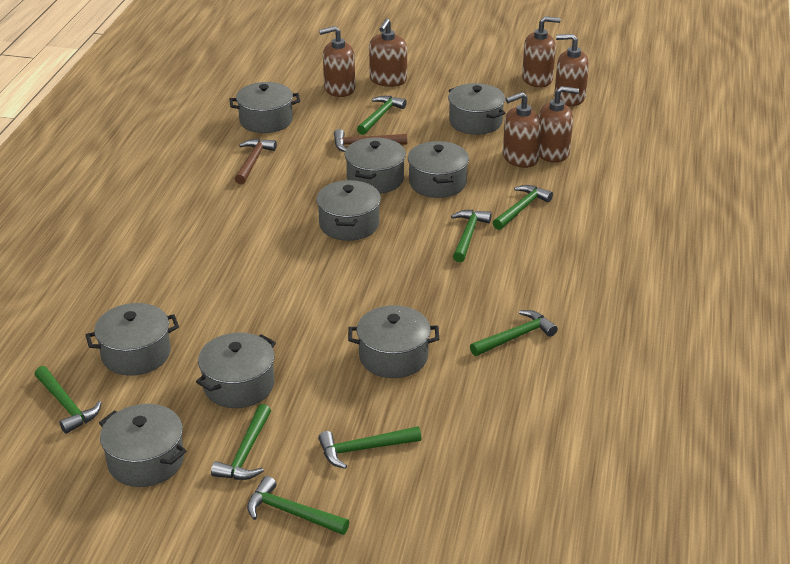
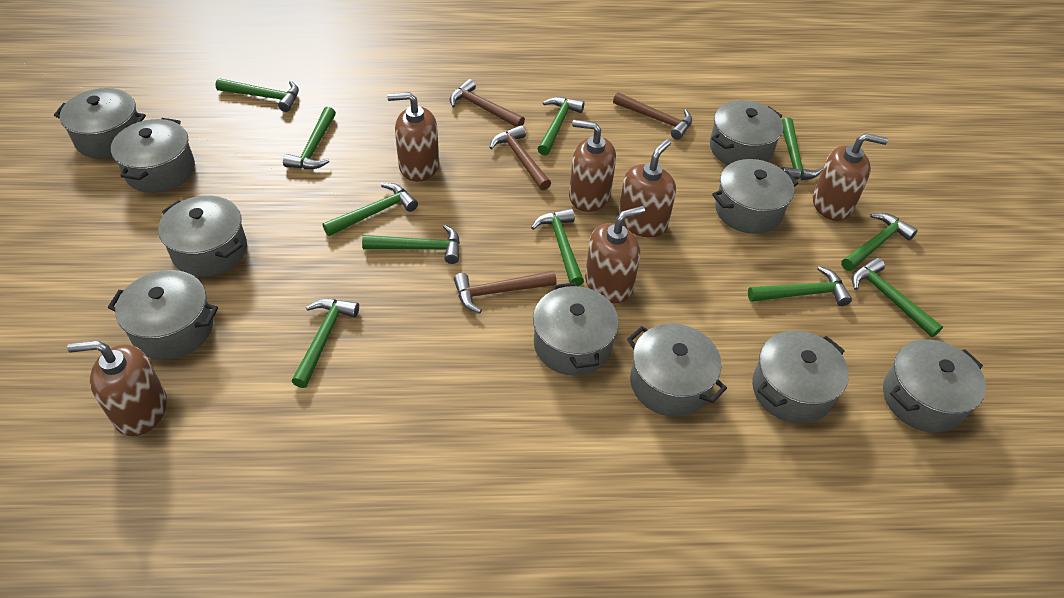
brown hammer: [235,139,277,184] [334,129,407,152] = 2 -> [450,79,525,127] [454,271,557,313] [489,125,551,190] [613,92,692,140] = 4
green hammer: [35,366,102,434] [211,404,271,480] [247,476,349,535] [318,426,422,469] [357,96,407,135] [451,210,492,262] [470,310,558,356] [493,185,553,230] = 8 -> [215,78,299,112] [283,107,336,169] [292,299,359,388] [323,183,418,236] [362,224,460,264] [531,208,584,286] [538,97,585,156] [748,266,852,306] [781,118,823,180] [841,213,918,271] [852,258,943,337] = 11
grey pot: [86,303,179,376] [99,404,187,487] [196,333,276,408] [229,82,300,133] [316,180,381,241] [345,137,406,194] [348,305,439,378] [408,141,469,198] [448,83,505,135] = 9 -> [54,88,146,159] [108,270,218,360] [111,118,195,193] [158,195,247,277] [533,282,619,376] [627,324,727,417] [710,100,783,165] [712,159,798,234] [752,331,849,424] [883,339,986,433] = 10

